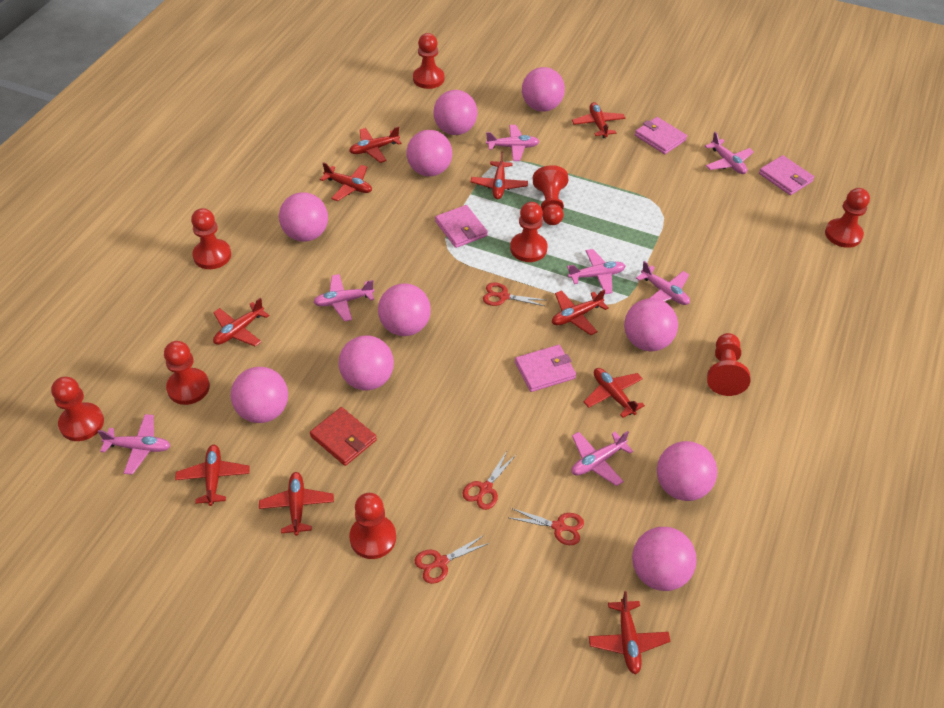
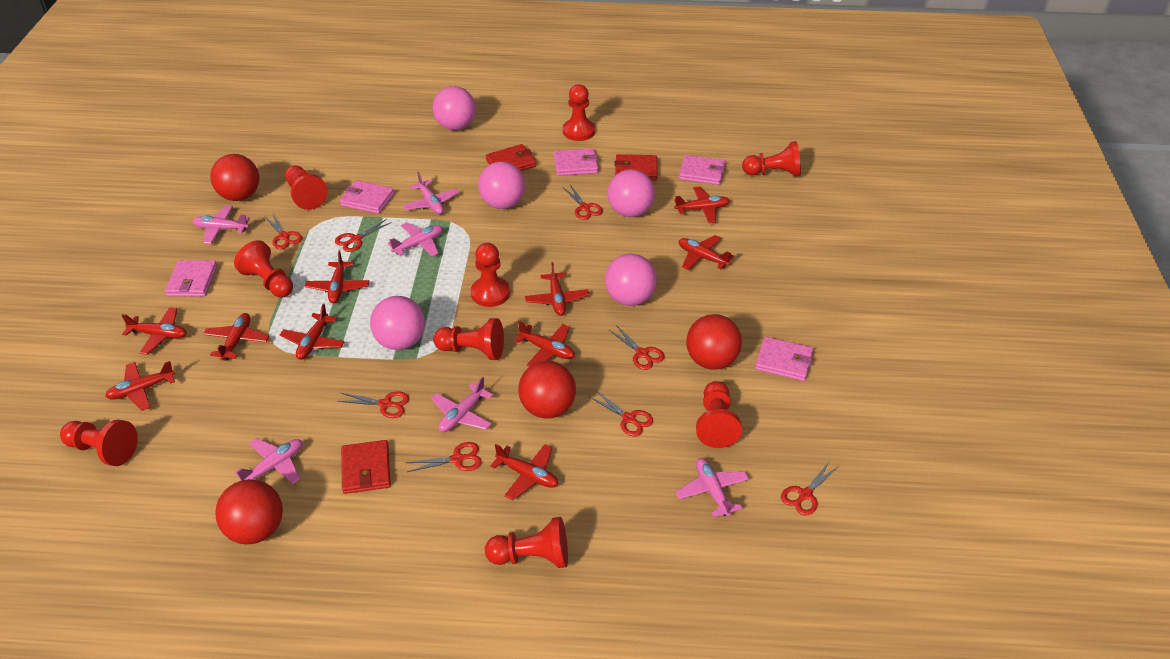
pink ball: [231,367,288,423] [279,192,328,242] [339,335,394,391] [378,283,431,336] [406,130,452,176] [433,90,477,135] [522,67,565,112] [624,298,678,351] [632,527,696,591] [657,441,717,501] = 10 -> [370,296,425,350] [433,86,476,130] [478,162,525,209] [605,254,657,306] [607,169,655,217] = 5
pink plane: [98,414,170,475] [313,274,374,322] [486,125,540,161] [567,249,625,294] [571,431,633,486] [636,261,690,305] [705,132,754,174] = 7 -> [192,205,250,244] [235,438,302,484] [388,222,443,256] [403,172,459,214] [431,377,493,432] [676,458,749,517] = 6
pink wallet: [435,205,488,248] [515,345,576,392] [635,117,687,154] [759,155,814,195] = 4 -> [165,260,217,297] [340,180,394,214] [554,148,598,176] [679,155,725,185] [755,337,814,381] = 5
red ball: none = 0 -> [210,154,259,201] [215,479,283,544] [518,361,576,419] [686,314,742,370] = 4
red scissors: [415,535,490,584] [462,451,516,510] [483,282,545,306] [510,508,584,545] = 4 -> [264,213,302,249] [335,219,392,252] [337,392,409,418] [406,442,482,472] [564,185,603,220] [590,391,653,436] [609,325,665,370] [781,461,839,516] = 8
red wallet: [310,407,377,466] = 1 -> [341,440,391,494] [486,144,537,171] [614,154,658,181] = 3

